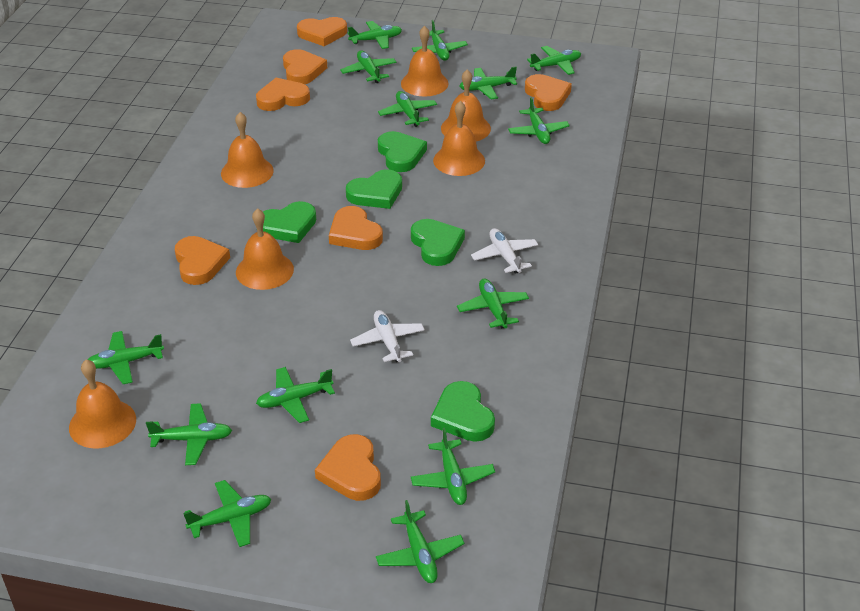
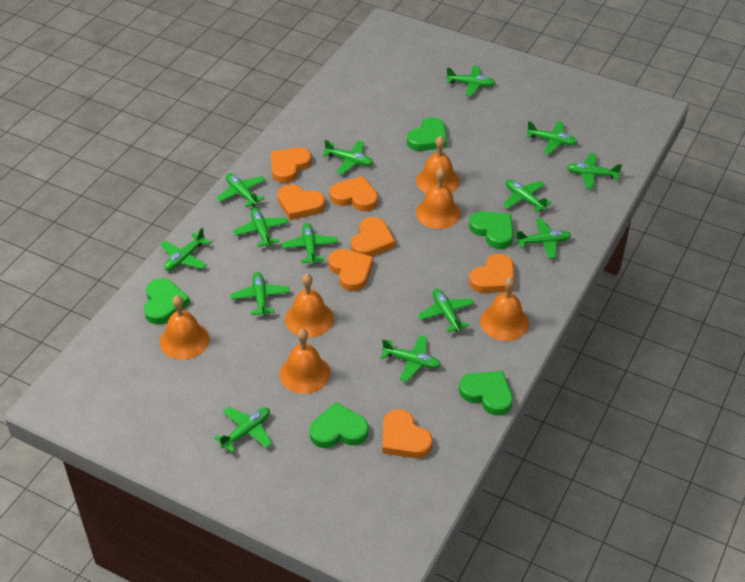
white plane: [350,310,425,362] [471,228,538,274] = 2 -> none = 0

